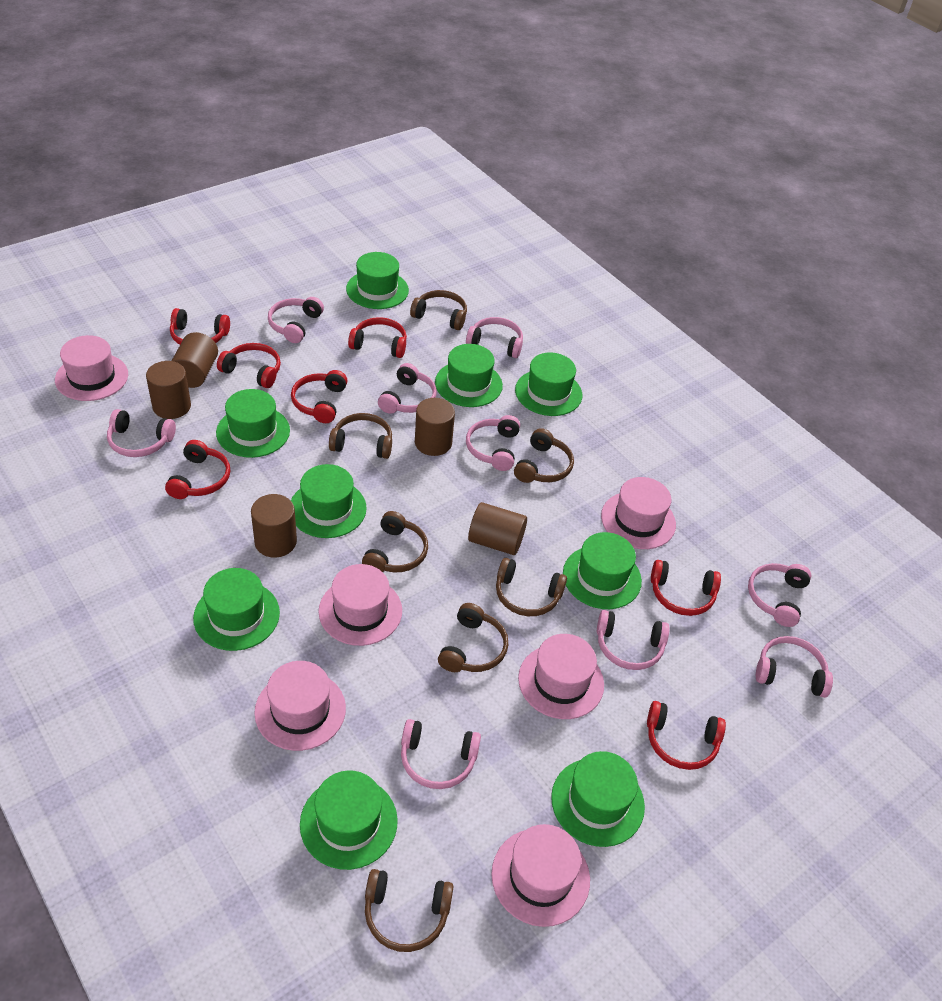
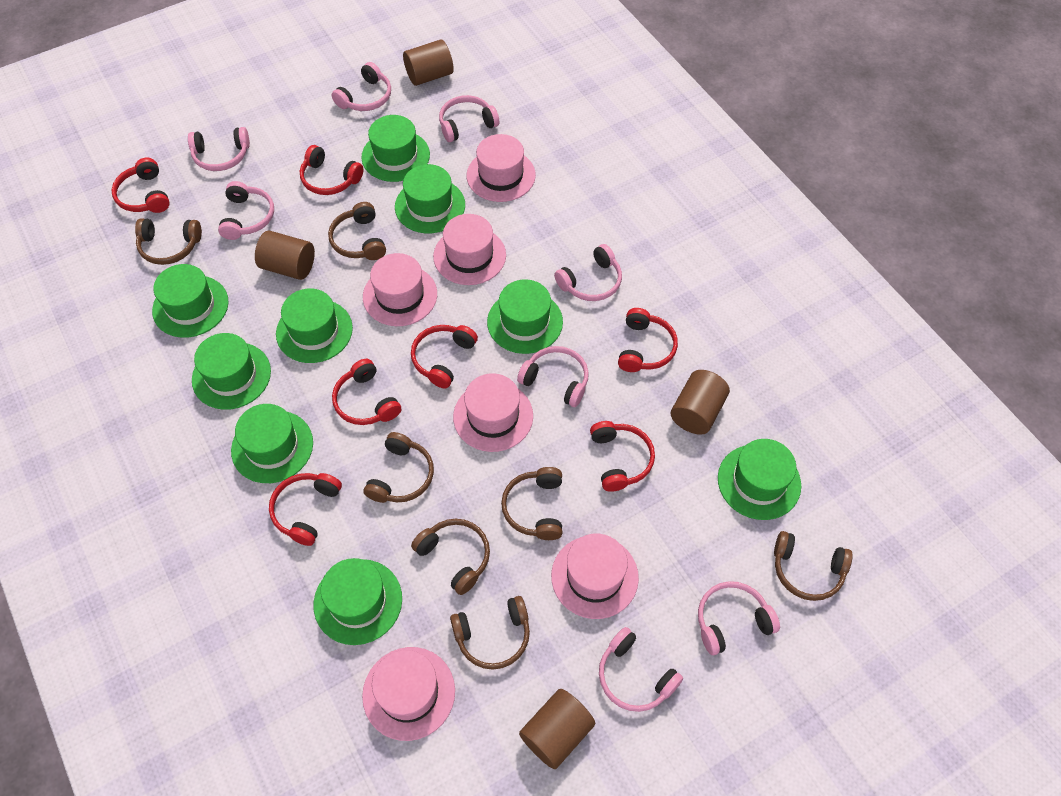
brown cylinder: [146,361,191,419] [172,332,218,388] [251,494,297,558] [415,398,455,456] [468,502,527,555] = 5 -> [255,231,315,280] [403,40,454,86] [519,689,595,769] [671,370,730,435] = 4
pink headphones: [107,409,176,457] [268,297,324,343] [378,363,437,414] [401,719,481,789] [466,317,523,358] [466,415,520,471] [597,610,670,670] [748,563,811,627] [756,636,833,698] = 9 -> [188,127,250,171] [218,181,274,240] [332,62,391,111] [439,95,499,142] [517,346,589,407] [554,244,622,301] [599,627,683,712] [698,581,780,655] = 8

